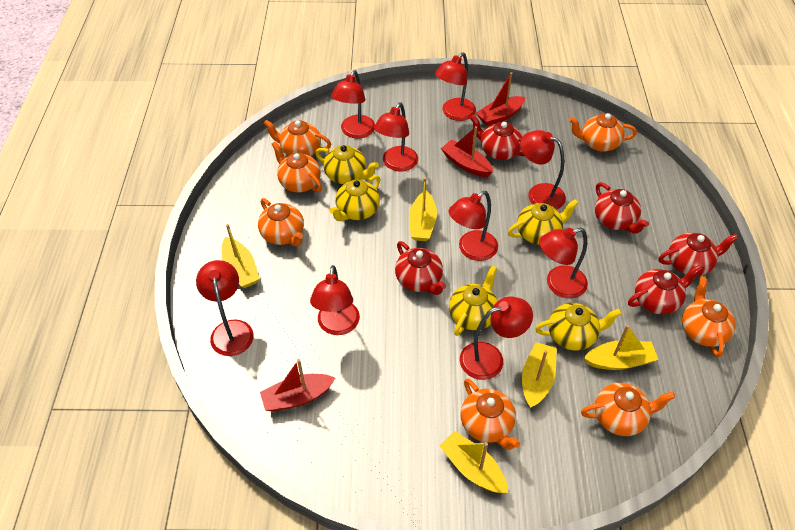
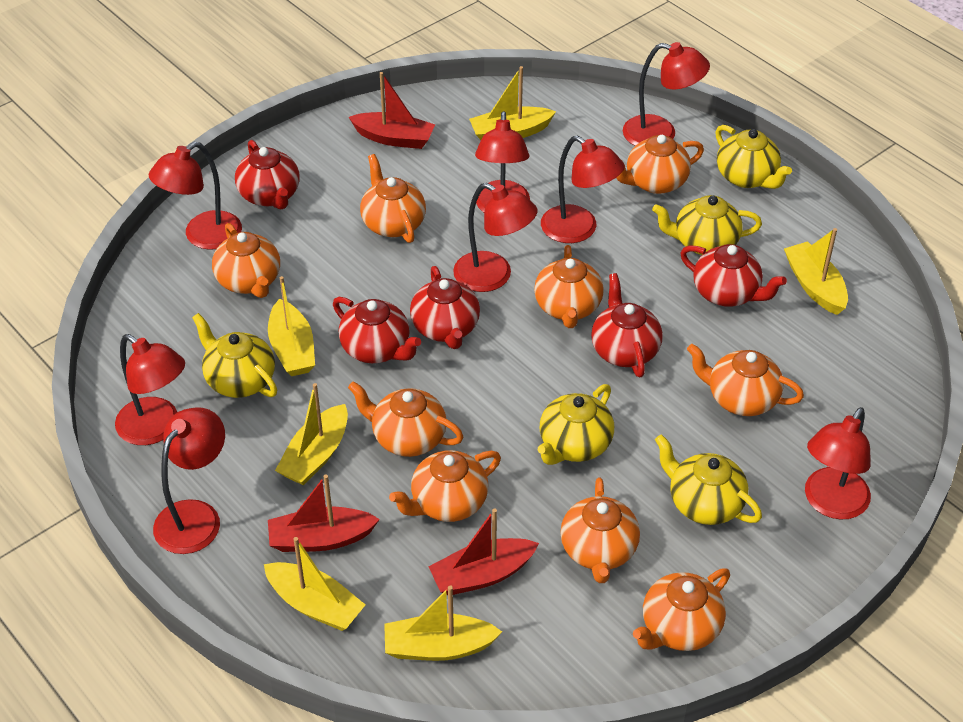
orange teapot: [258,198,304,246] [263,120,331,156] [272,141,322,192] [461,378,520,450] [569,113,637,152] [581,383,675,436] [682,277,736,357] = 7 -> [212,223,280,298] [348,381,463,457] [360,154,426,243] [389,450,501,522] [534,245,604,328] [560,478,640,583] [616,135,704,194] [633,568,730,651] [687,344,804,416] = 9
red lamp: [196,260,254,356] [310,265,360,335] [331,70,375,139] [374,103,418,171] [435,53,476,121] [448,191,498,261] [460,297,533,380] [520,130,566,210] [539,228,588,298] = 9 -> [115,334,185,445] [149,142,242,250] [153,407,225,554] [453,183,537,292] [475,111,530,212] [541,136,625,243] [623,42,710,146] [805,407,871,520] = 8
yellow boat: [222,224,260,288] [409,178,437,241] [440,431,508,493] [522,342,556,408] [584,325,658,370] = 5 -> [264,537,365,631] [268,276,315,376] [275,383,348,485] [384,585,502,661] [469,66,556,140] [784,228,848,315] = 6

